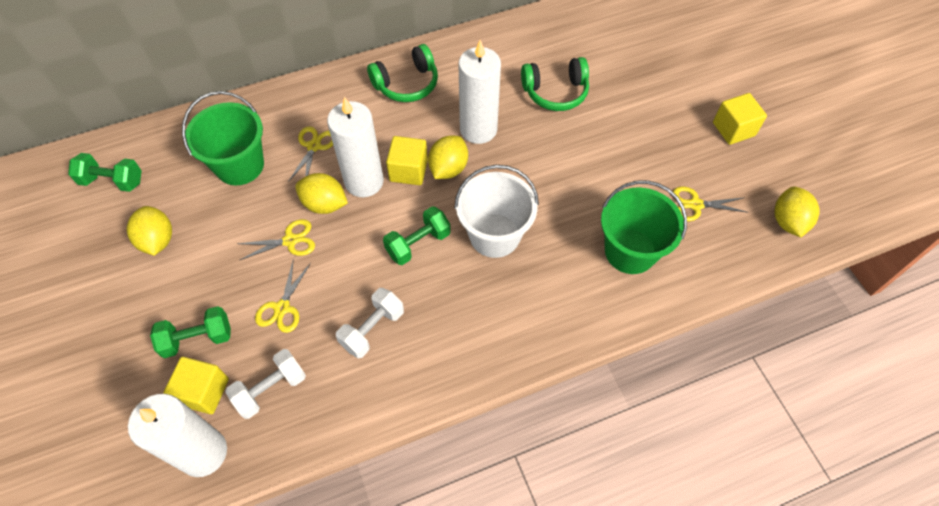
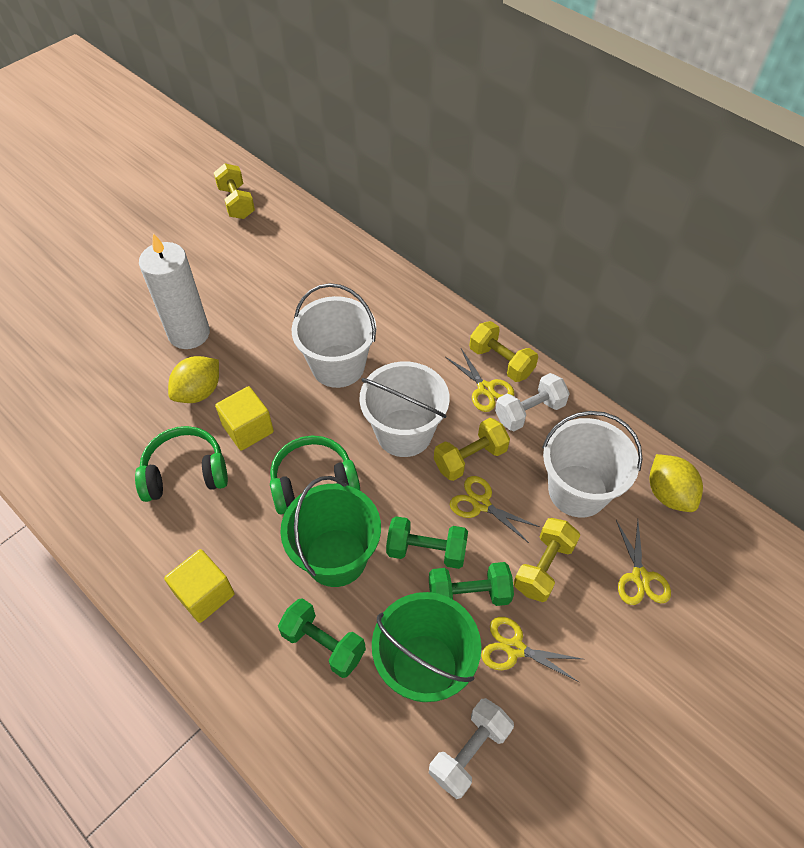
white bucket: [455,165,539,258] = 1 -> [291,283,376,388] [359,362,450,457] [542,411,643,518] = 3
white candle: [128,394,227,477] [327,97,384,197] [459,40,501,144] = 3 -> [139,233,210,349] = 1
yellow cube: [164,357,229,414] [386,136,428,185] [713,93,767,145] = 3 -> [164,549,235,623] [215,386,274,451] = 2
yellow dumbbell: none = 0 -> [214,163,255,219] [434,418,510,481] [469,321,538,382] [514,518,580,602] = 4
yellow lemon: [127,206,172,256] [295,173,348,214] [428,136,468,179] [774,186,820,237] = 4 -> [168,356,219,403] [650,454,703,512] = 2

